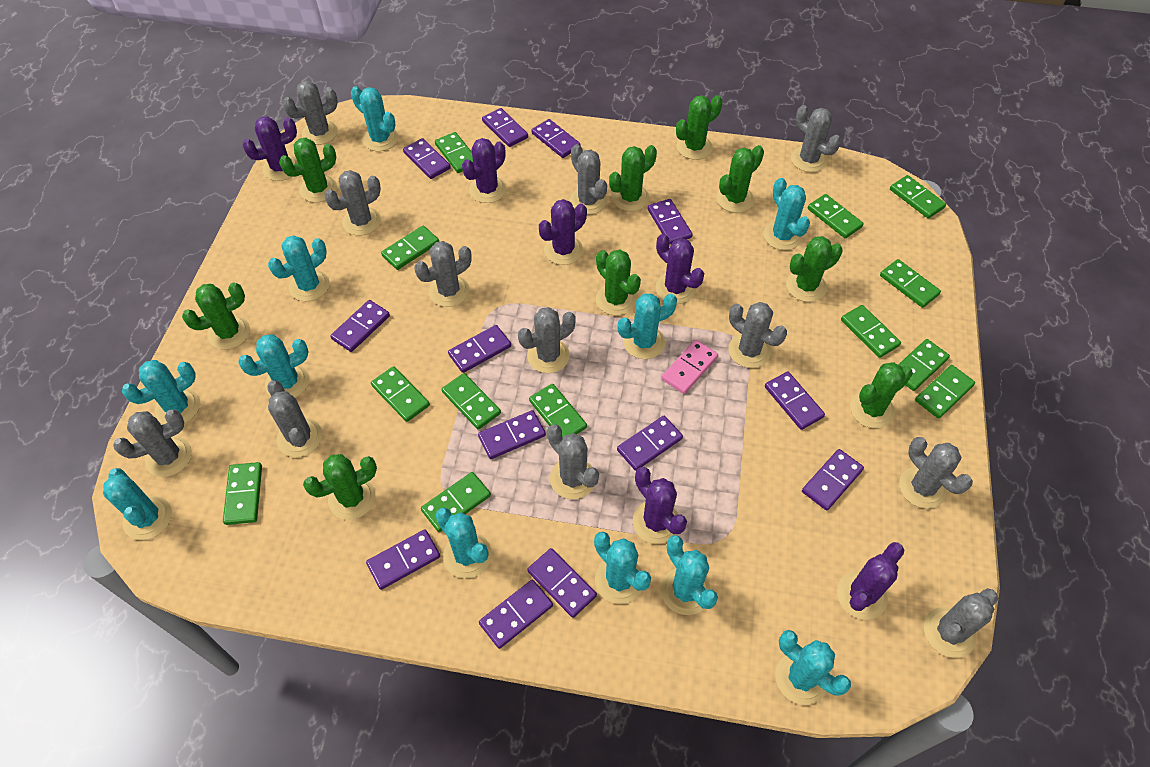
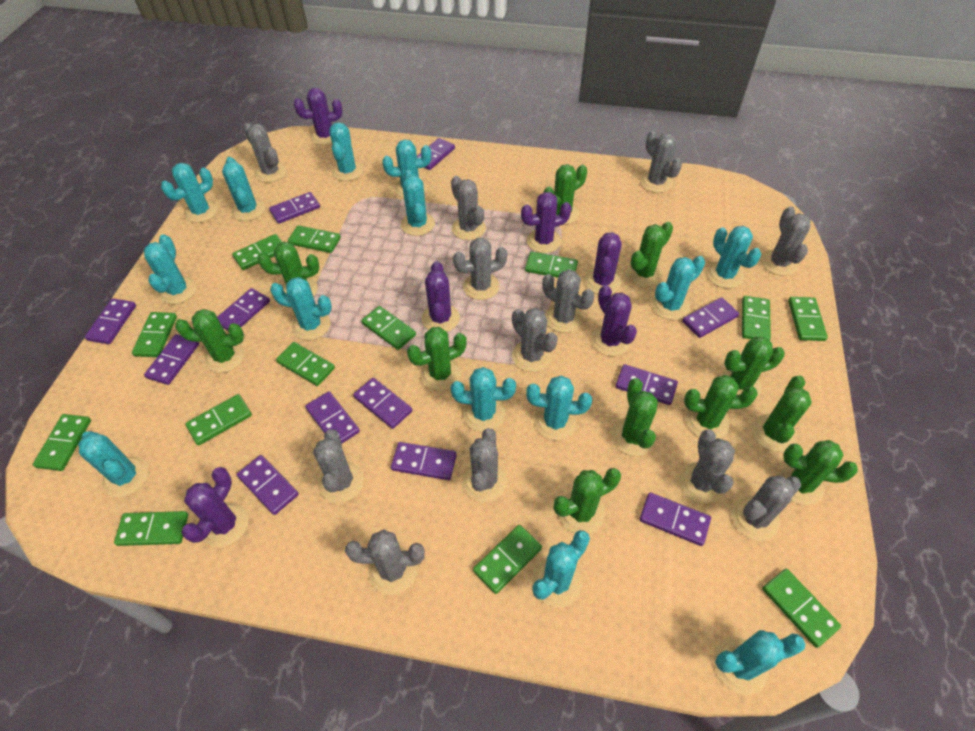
green cactus: [182,283,250,350] [279,138,337,202] [303,454,377,520] [596,249,641,315] [609,145,657,211] [676,95,723,160] [716,145,764,213] [786,236,843,302] [850,362,913,428] = 9 -> [175,309,245,373] [258,242,319,297] [407,327,467,391] [544,164,587,225] [554,468,621,534] [611,378,658,456] [626,222,673,287] [684,375,758,439] [720,336,785,397] [752,376,812,452] [778,440,858,505] = 11
pink domino: [661,340,718,394] = 1 -> none = 0
purple domino: [330,300,390,352] [366,529,440,590] [403,138,451,179] [448,325,511,373] [478,410,546,459] [479,580,553,649] [482,108,528,147] [527,548,597,618] [531,119,581,158] [617,416,683,471] [648,199,693,245] [765,372,825,430] [802,449,864,511] = 13 -> [85,298,136,344] [144,334,199,385] [217,288,270,331] [237,455,299,515] [269,192,320,224] [305,391,360,444] [353,378,412,429] [391,442,457,480] [417,138,455,170] [616,364,678,405] [640,492,711,546] [682,297,739,338] = 12
turquoise cactus: [103,468,172,540] [122,360,200,424] [238,334,309,398] [268,235,329,301] [351,86,398,151] [435,508,492,578] [594,532,651,604] [617,293,677,359] [661,535,718,615] [763,178,810,250] [775,630,851,705] = 11 -> [78,431,149,497] [144,234,197,304] [161,163,218,223] [222,157,265,221] [270,277,332,340] [329,122,363,181] [382,139,431,198] [401,170,435,236] [451,367,516,432] [526,376,592,440] [532,530,590,608] [652,256,705,320] [707,226,761,288] [714,630,805,695] = 14

